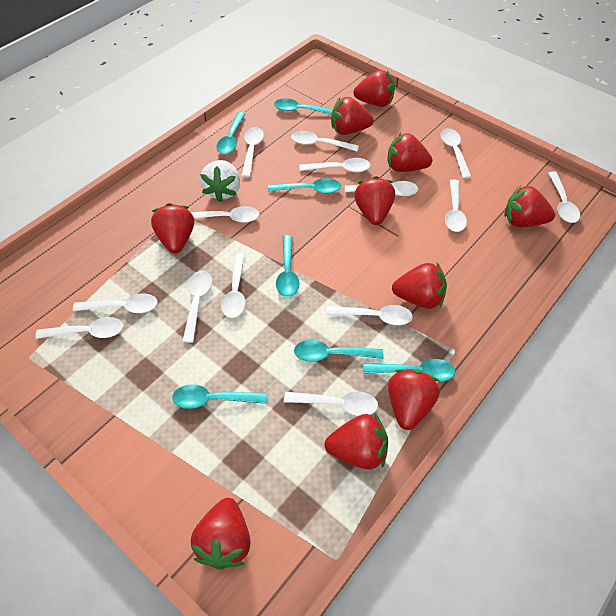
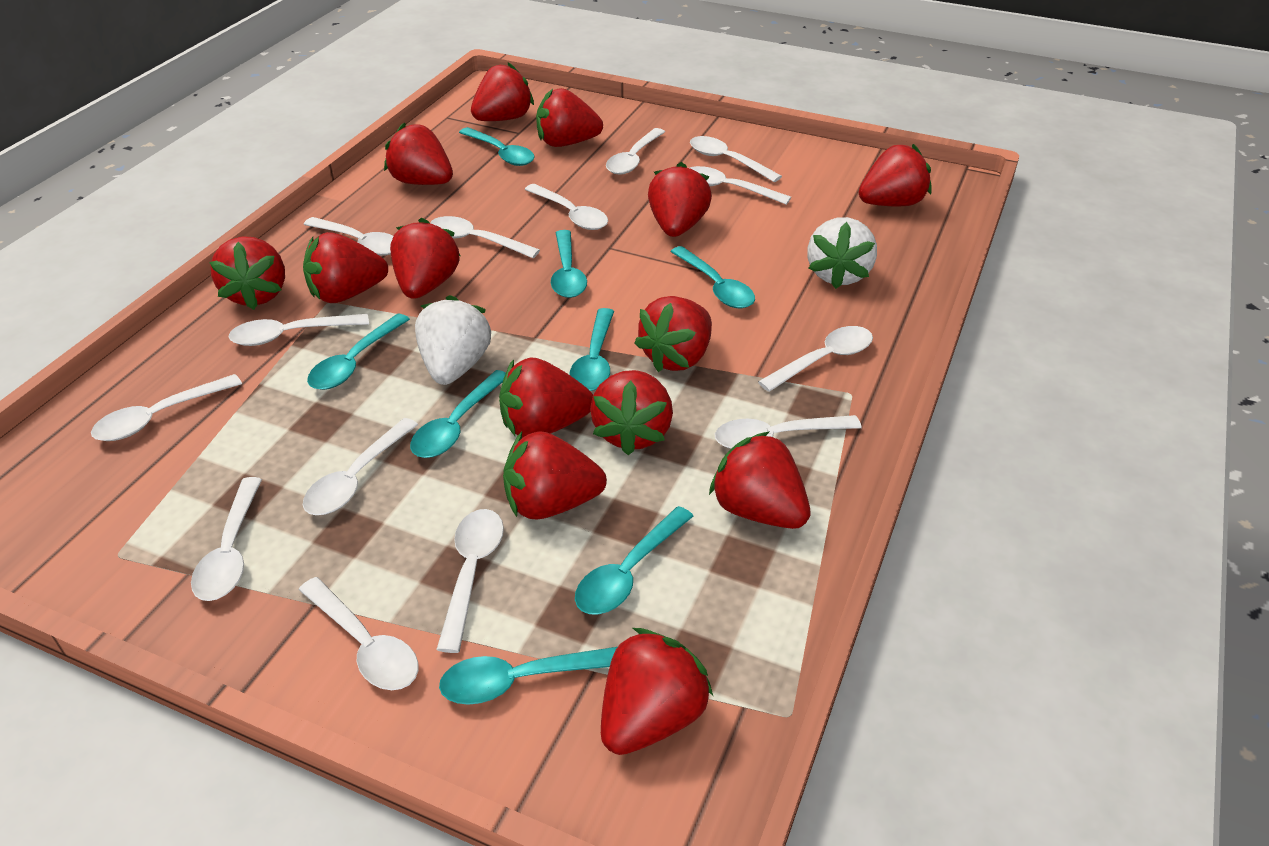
red strawberry: [151,203,194,254] [191,498,251,570] [325,413,388,470] [331,97,374,135] [353,70,395,107] [354,176,395,225] [388,133,433,172] [388,369,440,430] [392,263,447,309] [504,184,555,227] = 10 -> [209,236,285,310] [303,232,388,303] [384,123,453,185] [390,218,460,299] [471,62,534,121] [499,357,593,438] [503,431,607,520] [536,88,603,147] [590,370,673,455] [601,628,713,755] [634,296,712,372] [648,162,712,237] [709,431,810,529] [859,144,932,206] = 14
turquoise spoon: [172,384,267,409] [216,112,245,154] [268,178,341,194] [274,98,333,115] [276,235,300,297] [294,340,383,362] [363,359,455,382] = 7 -> [307,313,410,390] [410,370,506,458] [439,647,617,705] [459,127,535,166] [551,230,587,298] [569,308,614,391] [575,506,693,615] [670,246,755,308] = 8
white strawberry: [200,160,240,202] = 1 -> [415,295,491,385] [807,217,877,289] = 2

